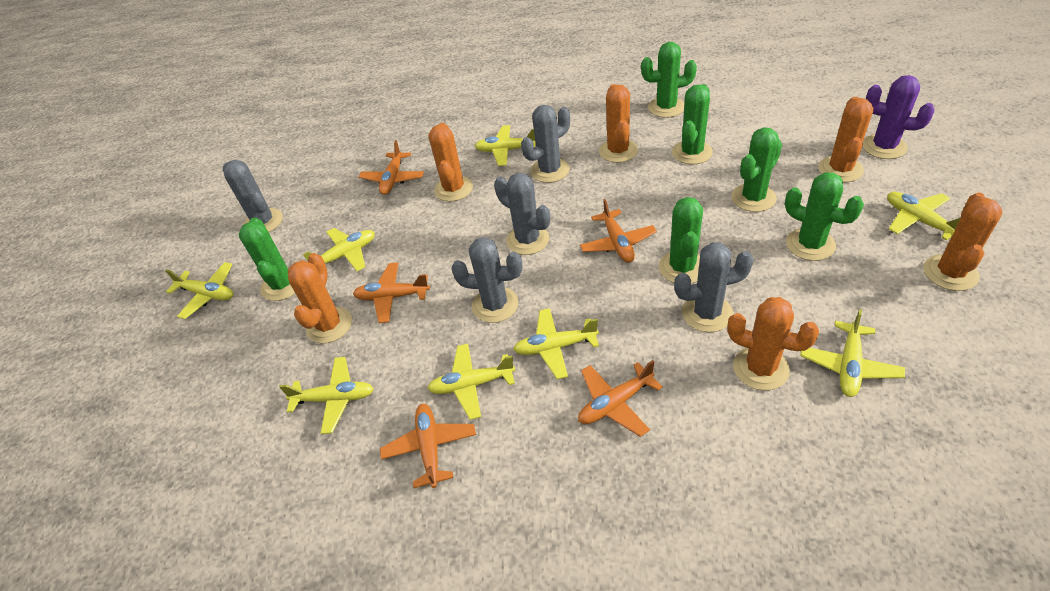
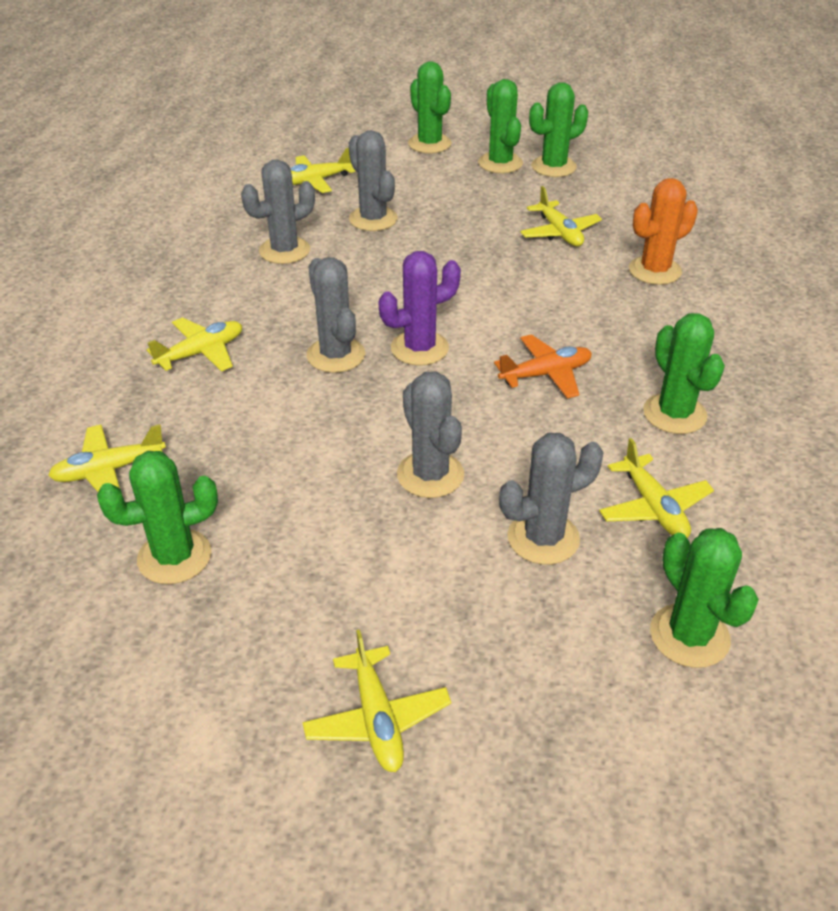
orange cactus: [288,253,352,343] [429,123,473,202] [599,84,638,163] [727,297,819,390] [818,97,873,182] [923,192,1003,291] = 6 -> [629,178,698,285] = 1
orange plane: [353,263,430,323] [359,140,424,195] [380,404,476,488] [578,360,663,437] [580,199,657,263] = 5 -> [494,334,592,399] = 1
yellow plane: [165,262,233,319] [279,357,373,434] [303,228,375,271] [427,344,516,420] [475,125,536,166] [513,308,599,379] [800,309,905,397] [887,192,960,240] = 8 -> [48,424,166,492] [146,317,242,372] [290,148,355,193] [302,629,451,772] [520,186,602,246] [599,438,714,538] = 6

